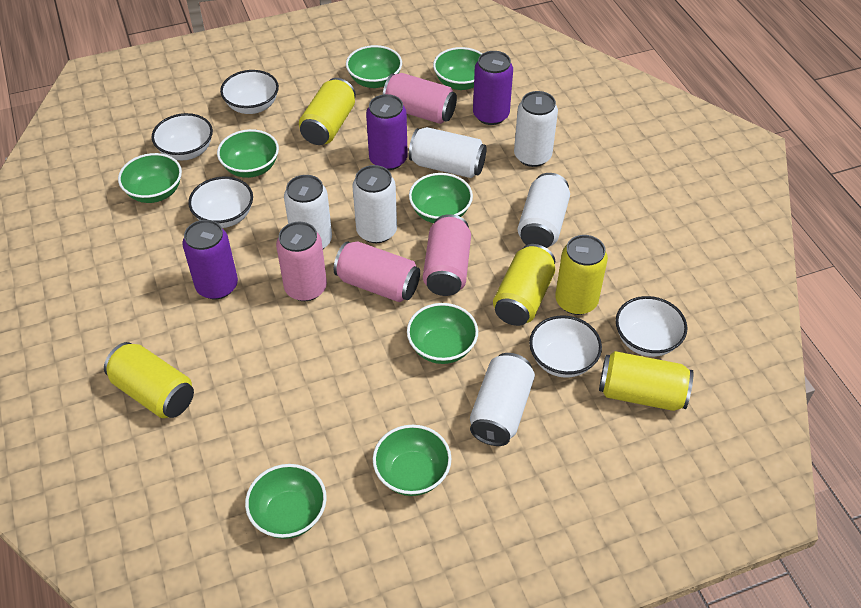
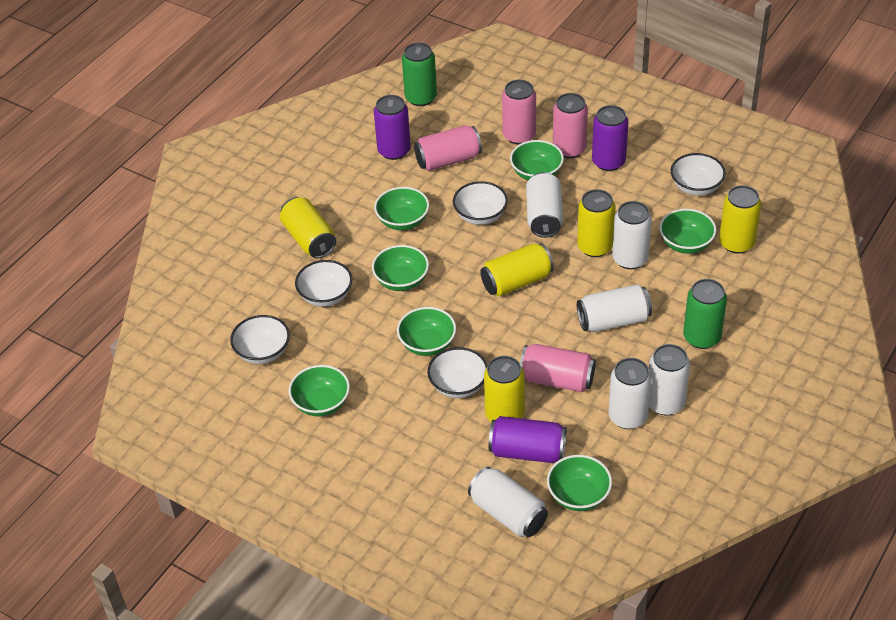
green bowl: [118,153,182,203] [217,129,279,178] [245,464,327,539] [346,45,402,88] [373,425,452,496] [407,303,478,364] [409,173,473,223] [433,47,483,90] = 8 -> [289,365,350,417] [372,245,429,291] [374,187,429,230] [397,307,456,356] [510,140,564,180] [547,455,612,511] [659,209,716,254] = 7
green can: none = 0 -> [402,43,437,106] [683,279,727,349] = 2

